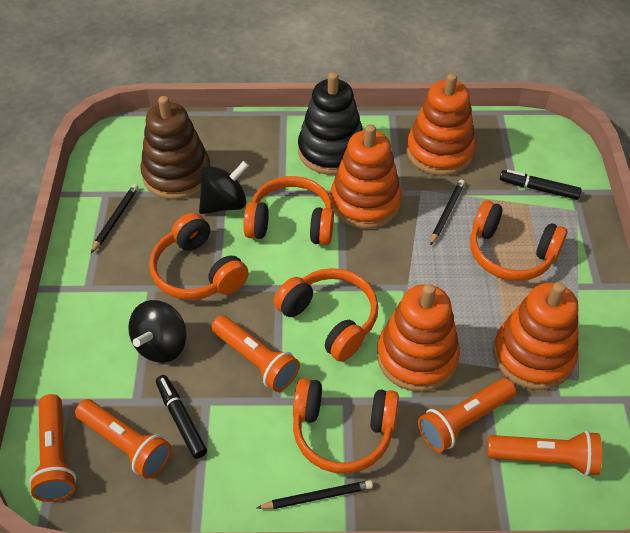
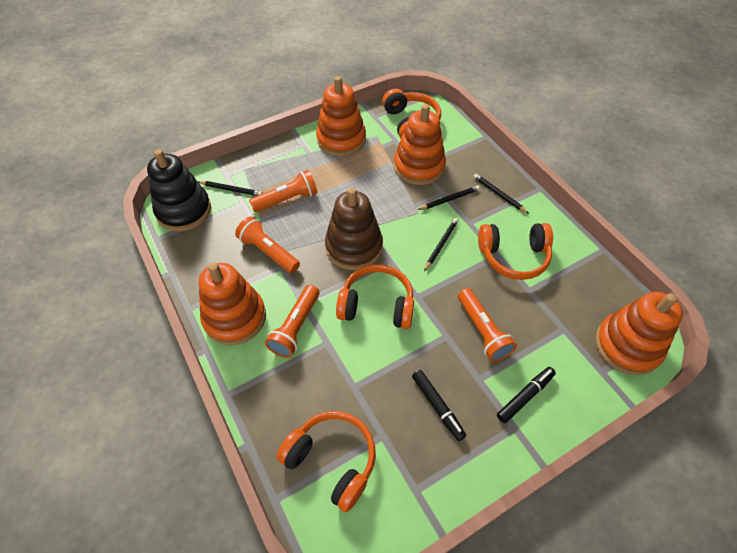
black pencil: [91,184,138,253] [257,480,373,509] [430,180,465,246] = 3 -> [198,181,263,196] [418,185,480,210] [424,218,459,271] [473,174,529,214] = 4
black spinning top: [128,300,187,363] [199,161,249,214] = 2 -> none = 0
orange flashlight: [29,394,76,502] [75,399,172,479] [211,315,300,392] [418,378,516,452] [487,431,602,476] = 5 -> [235,217,300,273] [249,170,318,212] [265,285,320,358] [458,288,517,362] = 4
orange headphones: [149,213,249,300] [243,176,334,245] [274,268,378,362] [293,378,399,474] [470,200,567,281] = 5 -> [276,411,376,512] [336,264,414,329] [382,89,441,139] [478,223,553,280] = 4

